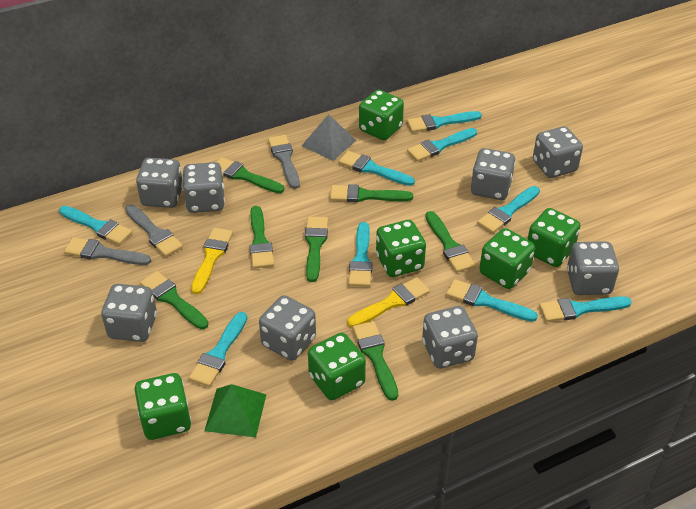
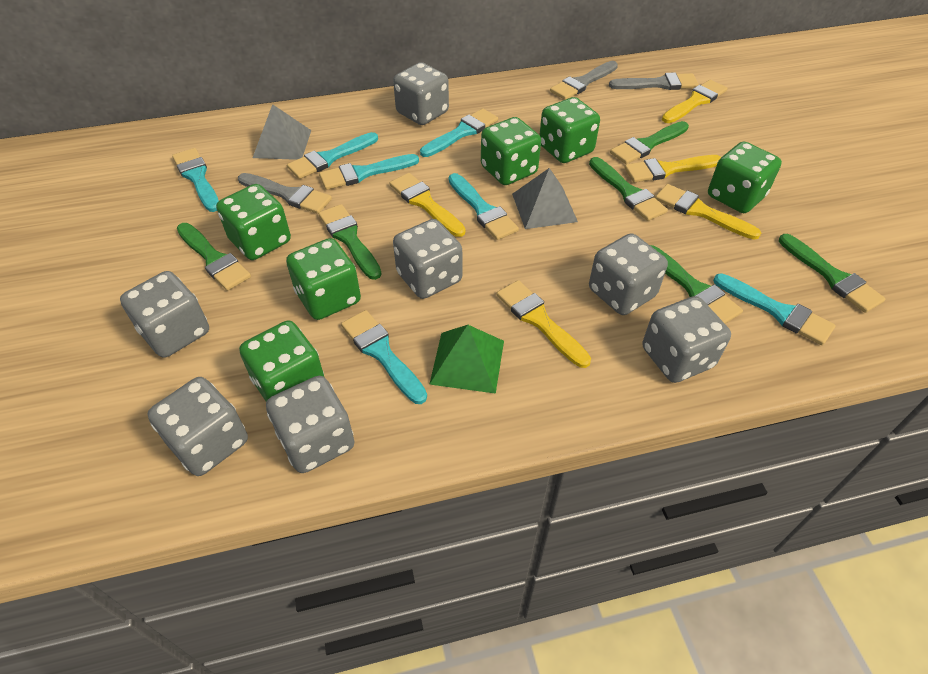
green brush: [140,271,208,329] [216,157,284,193] [249,206,274,268] [305,217,328,282] [330,184,413,202] [353,321,398,401] [425,211,476,272] = 7 -> [177,223,251,291] [318,204,382,280] [589,157,668,221] [610,121,689,164] [650,245,743,324] [779,234,885,313] = 6
grey dice: [101,284,157,342] [136,158,183,208] [183,162,225,213] [259,295,316,361] [422,306,478,368] [471,148,515,200] [533,126,583,178] [567,241,619,295] = 8 -> [120,271,209,358] [148,377,248,476] [266,376,354,473] [393,62,449,125] [393,219,462,299] [589,233,668,315] [642,296,731,383] = 7
grey pyramid: [302,114,356,161] = 1 -> [253,104,311,160] [512,168,578,229] = 2
turquoise brush: [59,206,133,245] [189,312,247,387] [339,151,415,186] [348,222,372,287] [407,111,482,132] [407,128,477,162] [446,279,538,322] [477,186,540,233] [539,296,632,322] = 9 -> [172,148,219,212] [287,132,378,179] [319,154,419,190] [341,310,427,404] [420,109,498,157] [449,173,519,240] [713,273,836,345] = 7
yellow brush: [191,228,233,294] [347,277,430,328] = 2 -> [390,173,466,237] [496,280,591,368] [624,155,721,182] [655,184,761,240] [662,80,727,123] = 5

